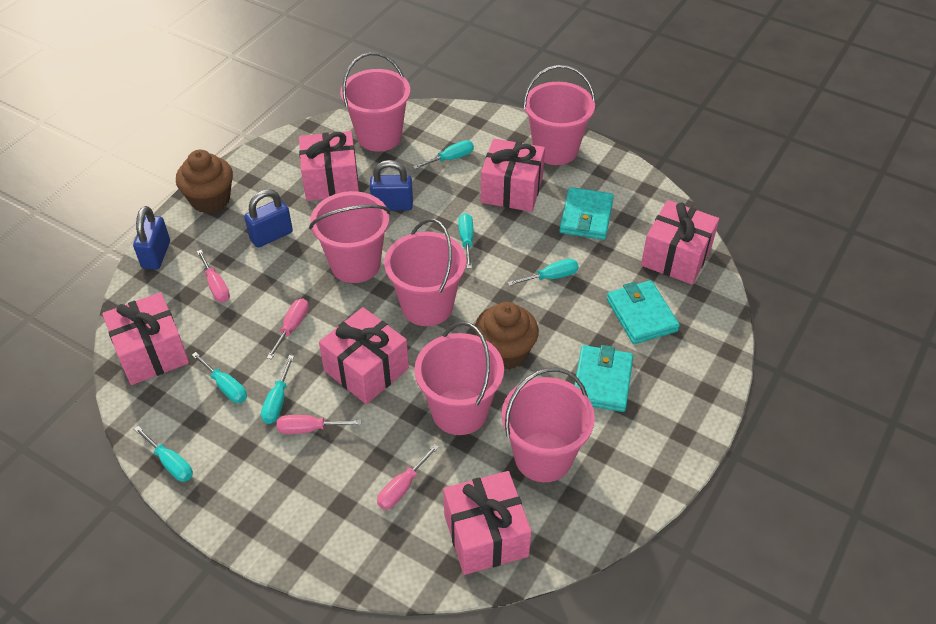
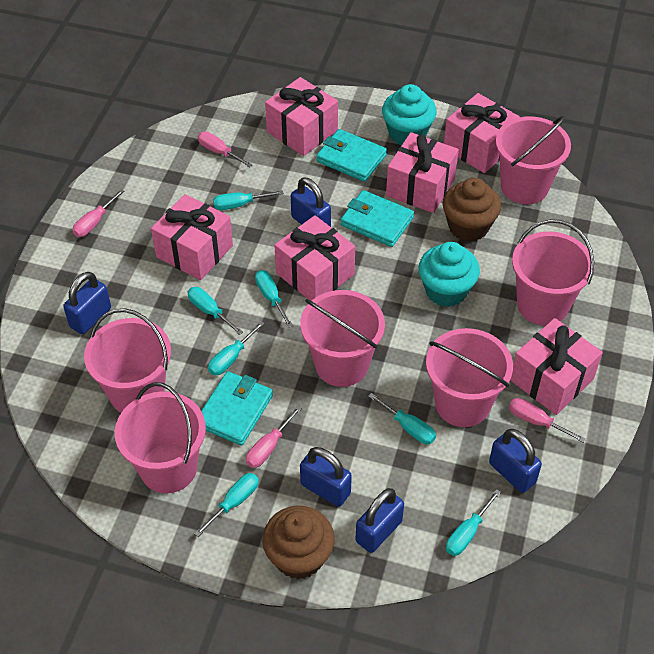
blue padlock: [133,206,170,270] [244,189,293,248] [370,160,413,211] = 3 -> [63,272,111,334] [291,177,331,227] [300,447,352,507] [356,488,404,553] [489,429,542,493] = 5
turquoise cupcake: none = 0 -> [382,84,437,145] [418,242,480,307] = 2
turquoise screwdriver: [134,426,193,482] [192,352,247,403] [261,355,294,424] [413,140,474,169] [458,213,473,269] [508,259,579,286] = 6 -> [187,287,243,335] [194,473,259,537] [208,321,265,375] [213,190,284,210] [255,270,293,328] [368,393,436,444] [446,489,501,556] = 7

